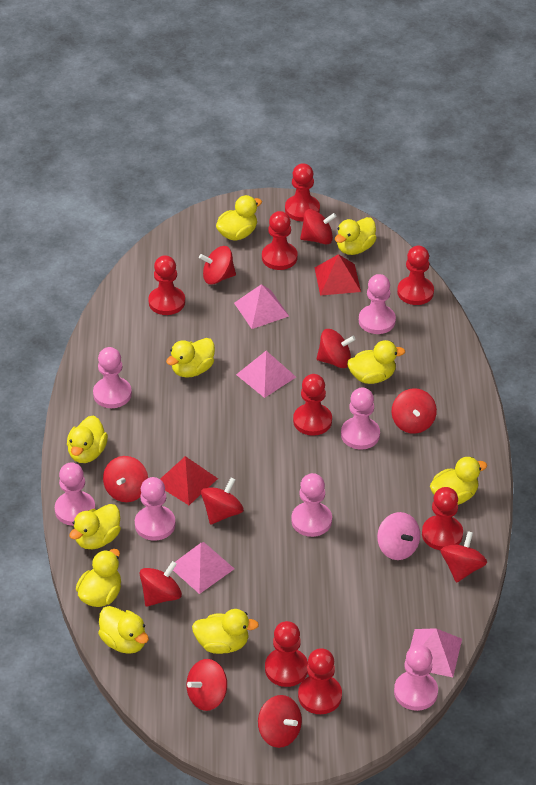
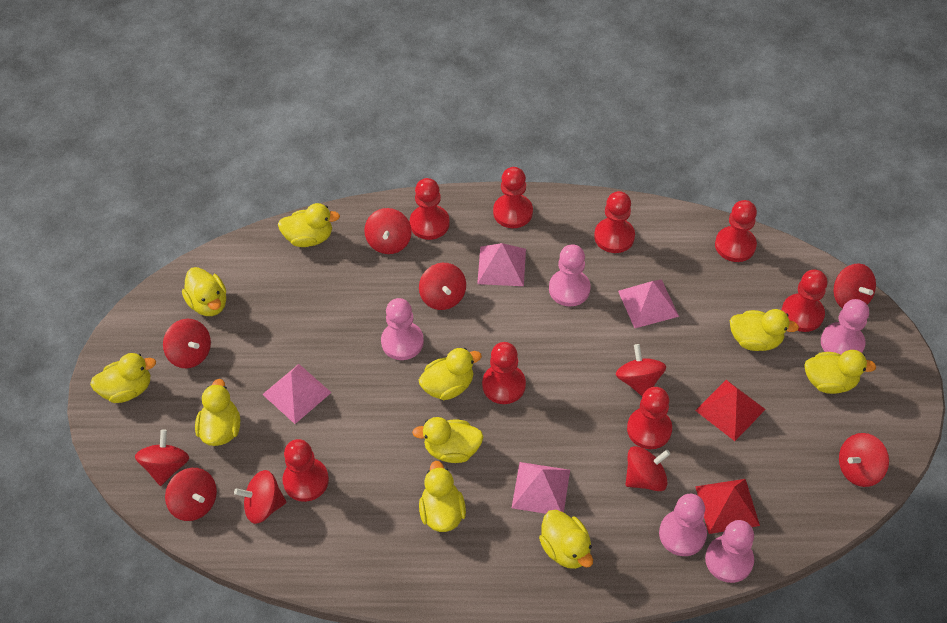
pink pawn: [55,462,95,526] [93,347,132,408] [135,477,176,541] [291,473,332,537] [341,388,380,450] [359,274,396,334] [394,645,438,711] = 7 -> [381,298,424,360] [549,244,591,306] [659,494,707,556] [705,520,754,583] [821,299,869,354] = 5
pink spinning top: [377,512,420,560] = 1 -> none = 0

